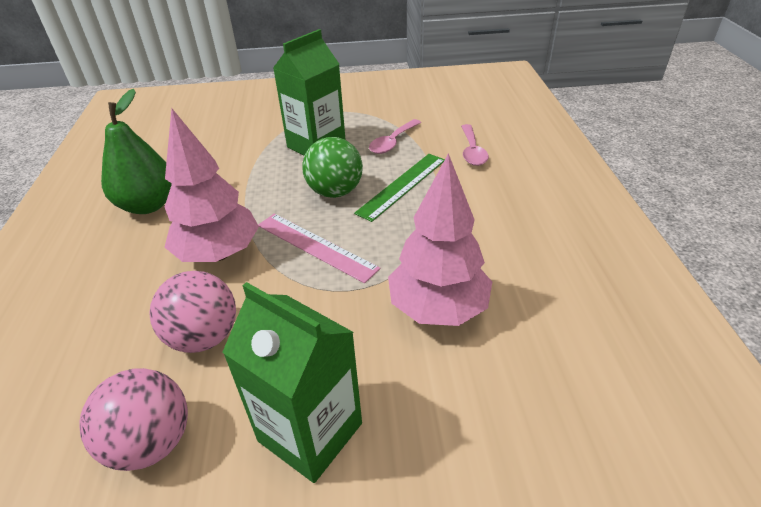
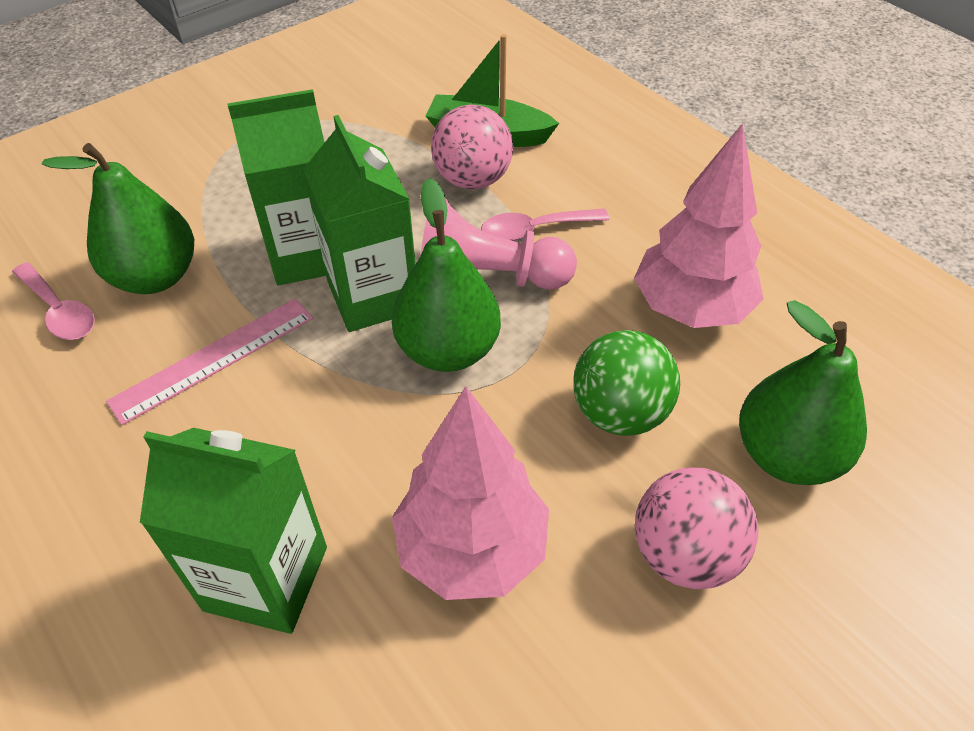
green boat: none = 0 -> [426,34,559,147] = 1
green carton: [222,282,362,483] [273,29,346,155] = 2 -> [140,428,327,634] [228,89,326,285] [303,115,416,332] = 3
green pear: [101,89,172,214] = 1 -> [42,143,194,294] [392,178,501,372] [739,300,867,485] = 3
green ruler: [354,154,445,222] = 1 -> none = 0
pink pawn: none = 0 -> [420,198,577,290] = 1

